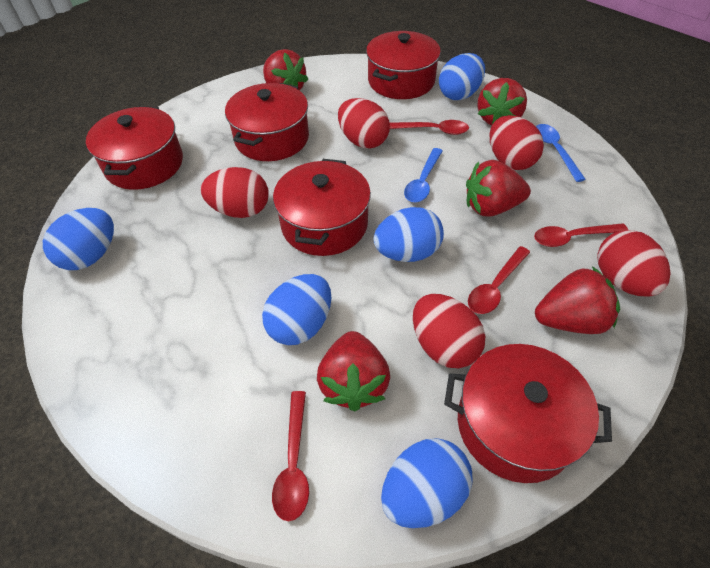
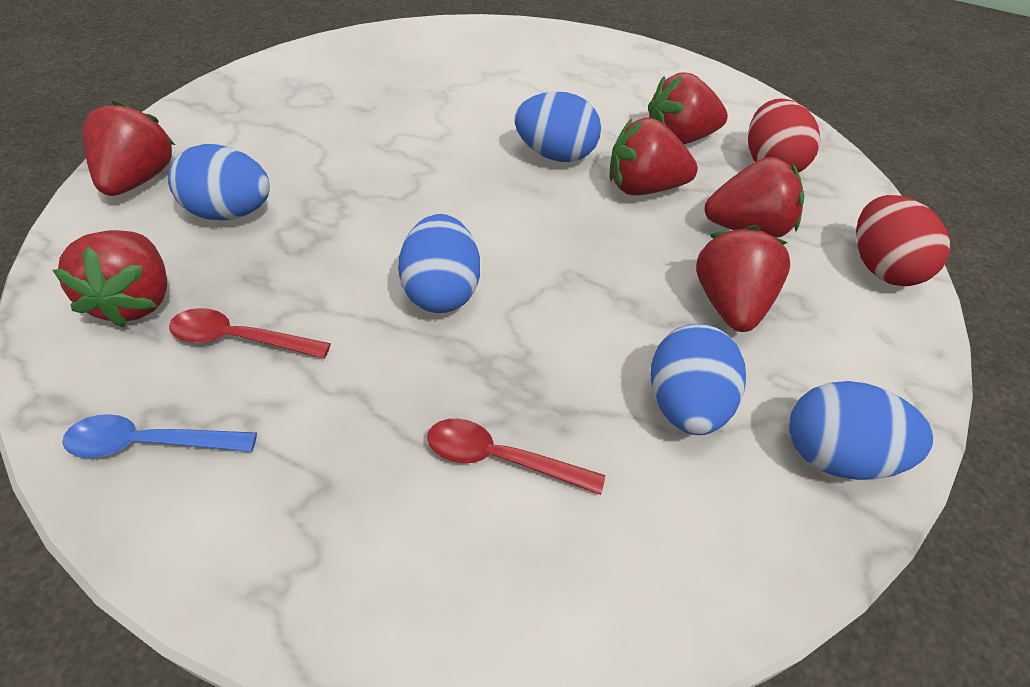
blue spoon: [404,148,443,203] [536,124,586,182] = 2 -> [62,414,257,458] = 1
red egg: [201,167,269,218] [338,98,390,149] [413,294,485,368] [490,115,544,170] [597,230,671,297] = 5 -> [748,98,820,173] [856,195,950,286] = 2
red pot: [86,107,183,190] [225,83,309,161] [273,159,371,256] [366,31,441,99] [444,344,612,483] = 5 -> none = 0
red spoon: [272,391,309,521] [390,120,469,135] [468,246,530,314] [534,223,628,247] = 4 -> [169,308,331,359] [427,419,605,495] = 2
red strawberry: [263,49,309,91] [317,331,390,411] [466,160,531,216] [477,78,527,125] [535,266,620,334] = 5 -> [53,230,167,328] [83,100,175,196] [609,117,698,195] [648,72,728,144] [696,225,790,332] [705,157,805,238] = 6

